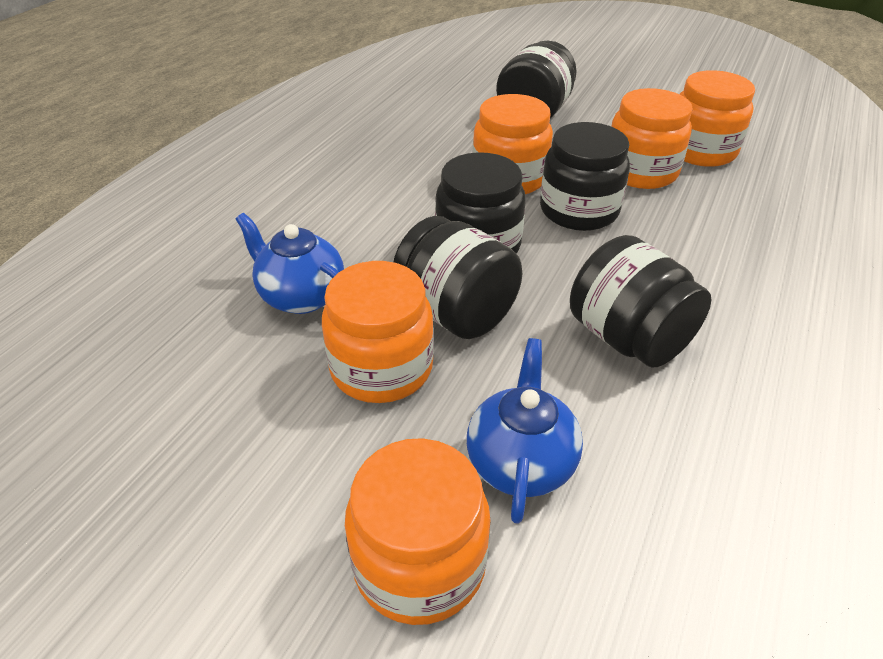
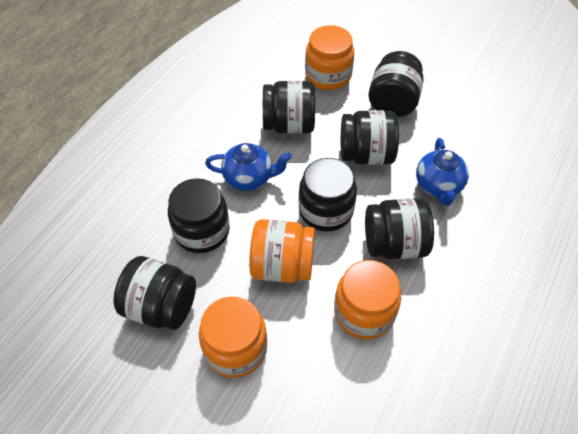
black jar: [394,216,522,339] [435,152,526,254] [496,40,577,118] [540,122,630,231] [570,235,711,367] = 5 -> [114,256,196,330] [168,179,230,253] [263,81,315,134] [298,158,357,231] [341,110,399,165] [365,198,434,259] [369,51,424,117] = 7
orange jar: [322,261,434,403] [345,438,490,625] [473,94,553,194] [611,88,693,189] [679,70,755,167] = 5 -> [199,297,267,378] [249,219,315,283] [305,25,354,90] [334,260,401,339] = 4

